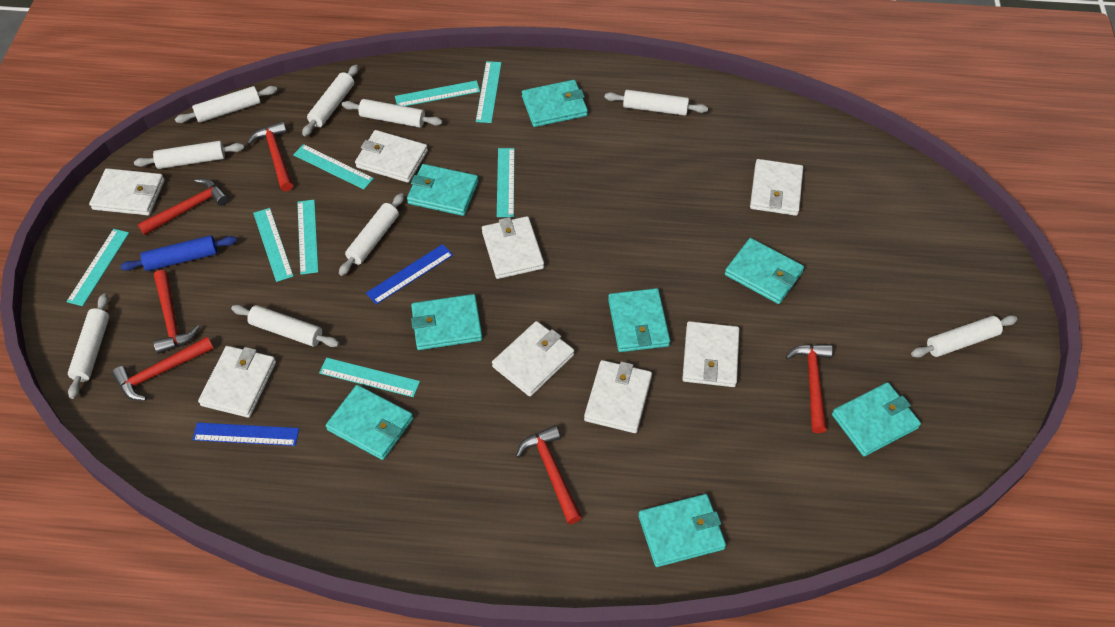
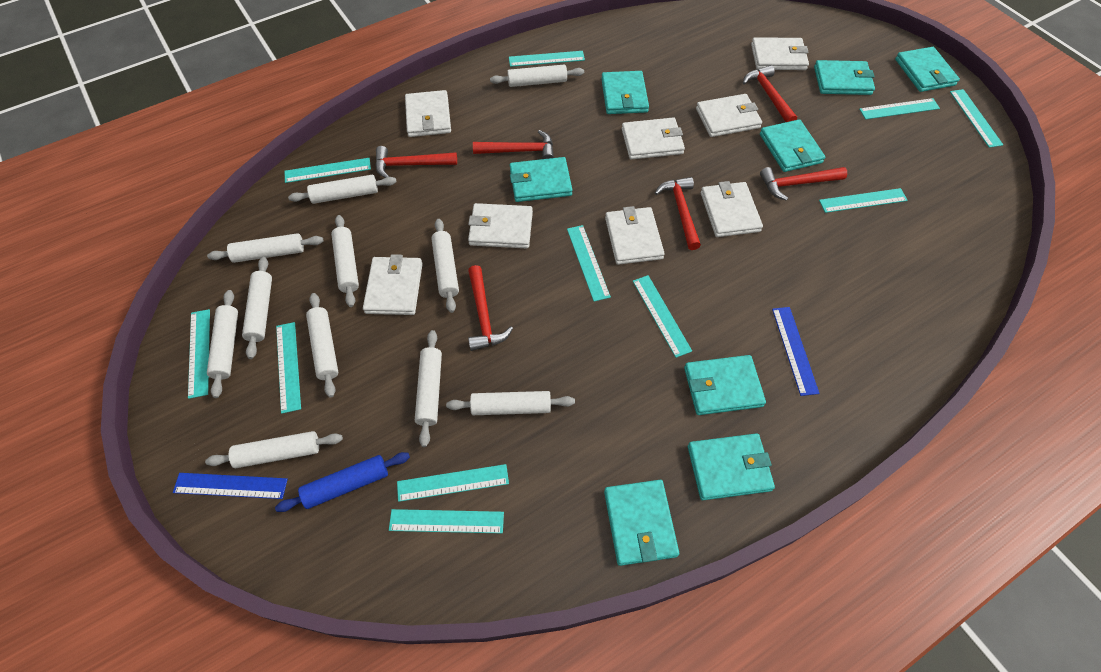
turquoise ruler: [66,229,129,306] [253,208,293,282] [293,144,374,190] [297,200,318,275] [319,358,420,397] [395,80,480,106] [476,61,502,123] [497,148,515,217] = 8 -> [188,309,210,399] [276,322,301,414] [285,158,371,183] [389,509,504,533] [397,464,509,502] [509,51,585,67] [567,225,611,302] [633,275,692,358] [819,188,908,213] [859,98,940,119] [950,89,1003,148] = 11
white rolling pin: [68,293,109,399] [134,141,244,169] [175,86,277,123] [231,305,339,347] [302,65,359,136] [339,193,404,276] [342,99,443,128] [605,90,708,116] [911,315,1018,358] = 9 -> [205,431,343,468] [207,233,324,263] [207,290,238,398] [242,257,272,359] [288,175,397,204] [306,293,338,398] [331,215,359,307] [415,330,442,447] [431,219,459,313] [446,391,575,415] [490,65,584,87] = 11

